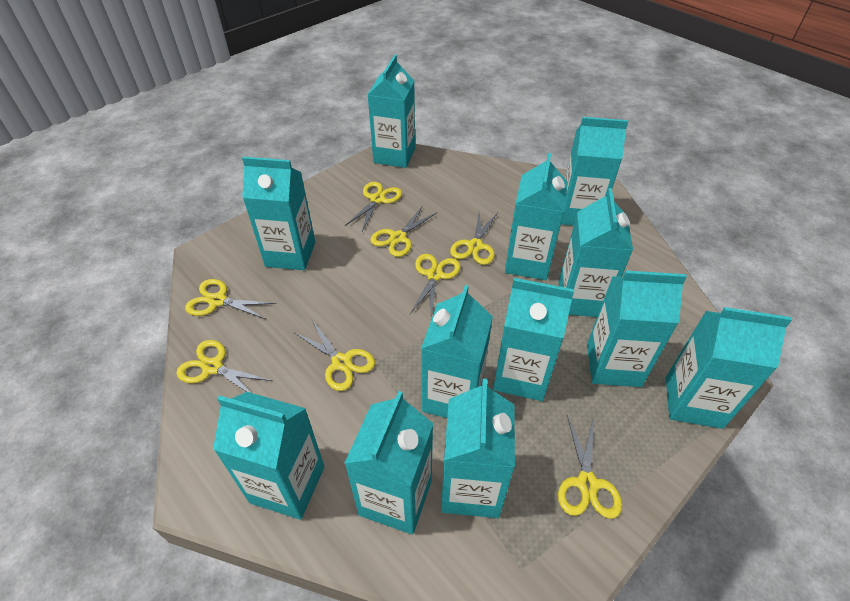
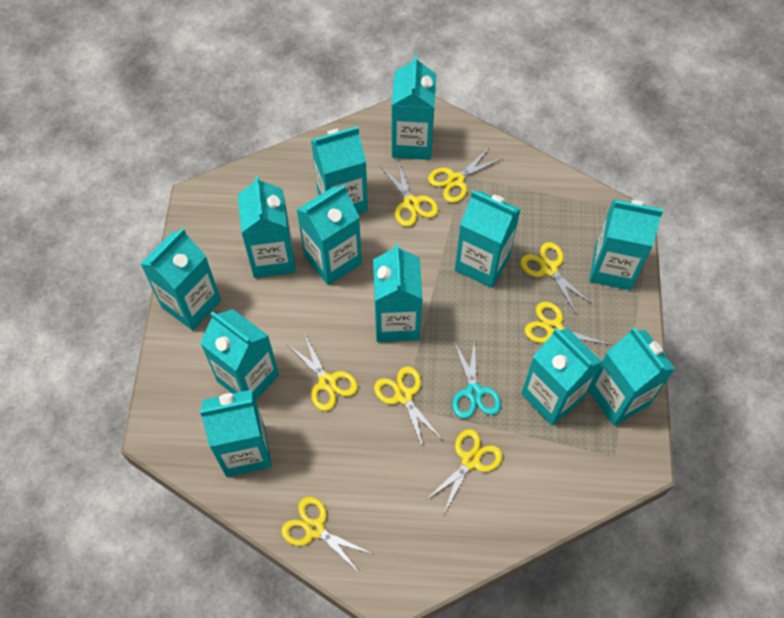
turquoise scissors: none = 0 -> [452,338,501,419] = 1

